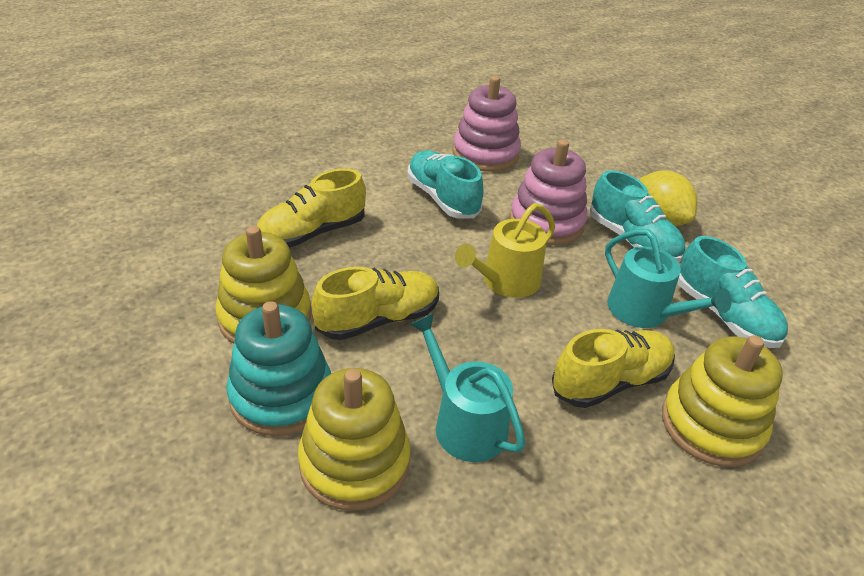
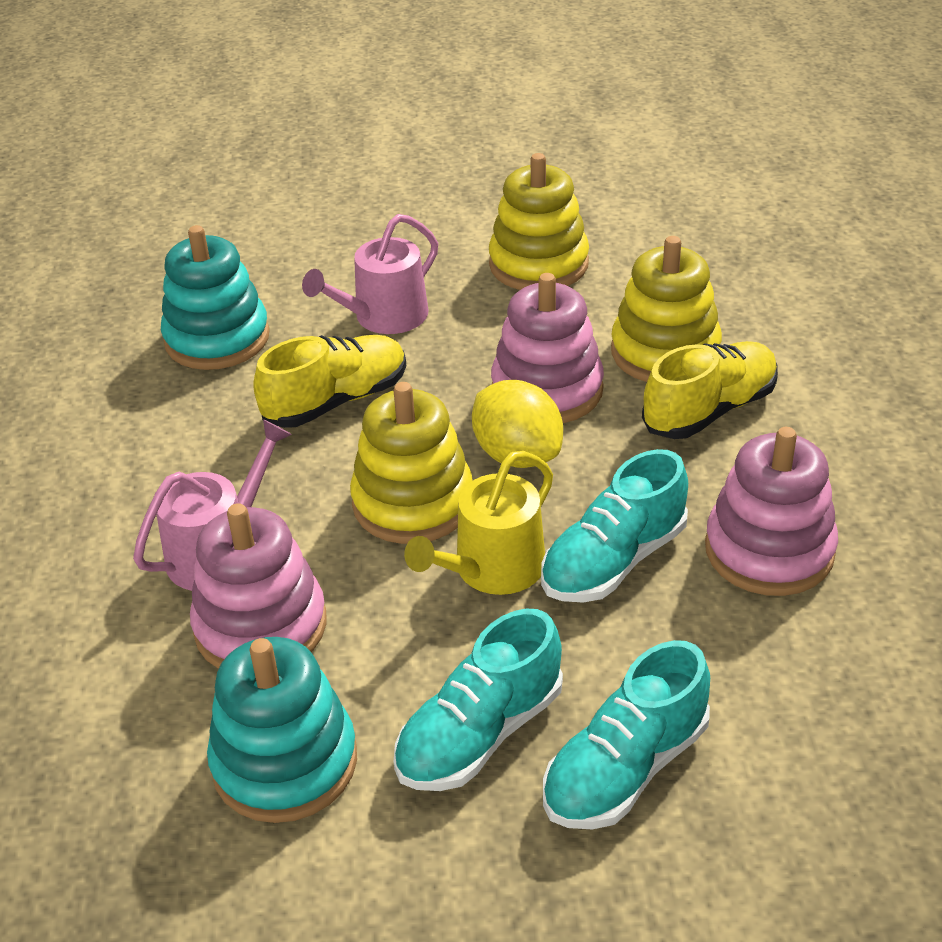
pink stacking toy: [453,76,521,172] [510,140,588,245] = 2 -> [190,503,327,669] [491,273,604,423] [705,427,838,596] = 3
pink watering can: none = 0 -> [133,419,292,591] [302,214,438,334] = 2
turquoise stacking toy: [227,301,331,436] = 1 -> [161,225,270,370] [207,637,357,823] = 2
turquoise watering can: [410,313,526,462] [605,229,732,328] = 2 -> none = 0
yellow shoe: [257,169,366,248] [311,267,439,340] [552,329,675,408] = 3 -> [253,335,406,428] [642,341,778,439] = 2

